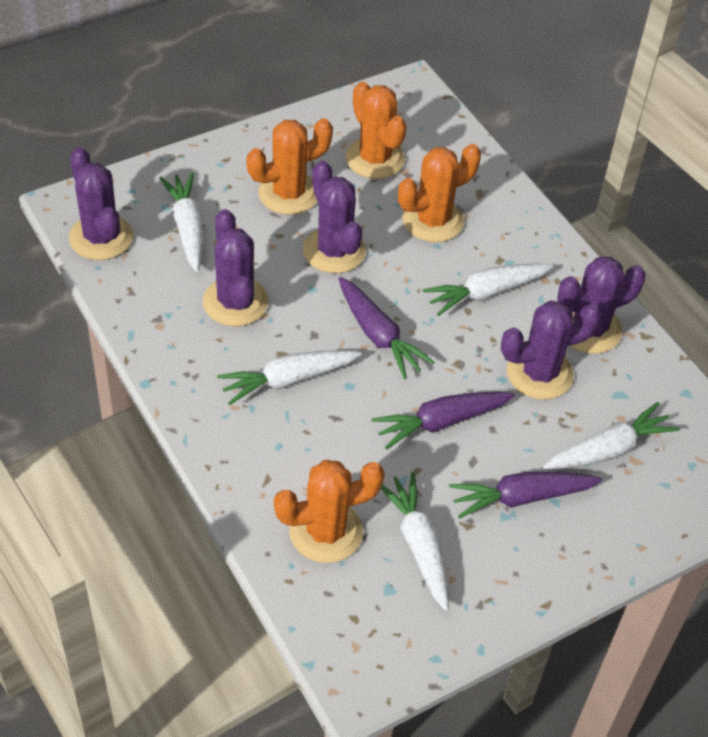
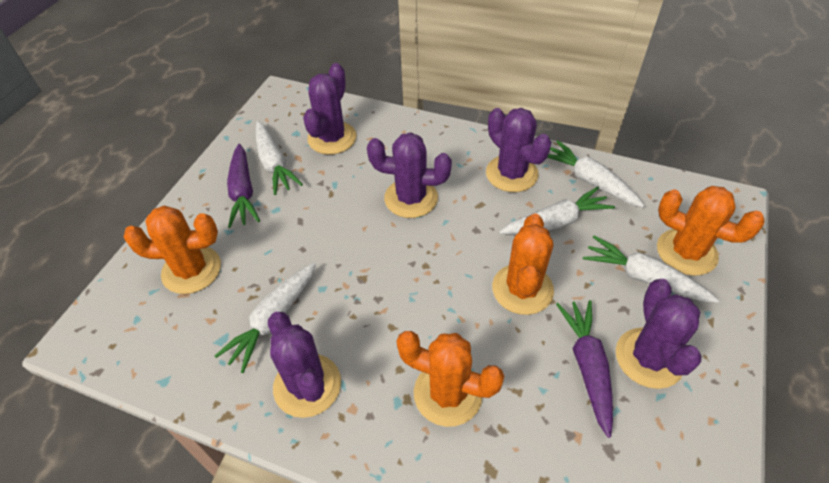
purple carrot: [339,277,435,379] [372,392,515,450] [449,472,602,519] = 3 -> [227,144,260,228] [556,300,613,438] = 2

